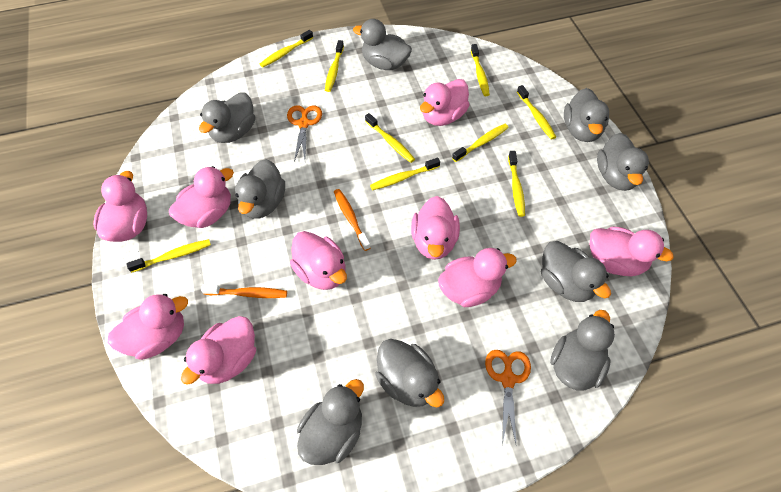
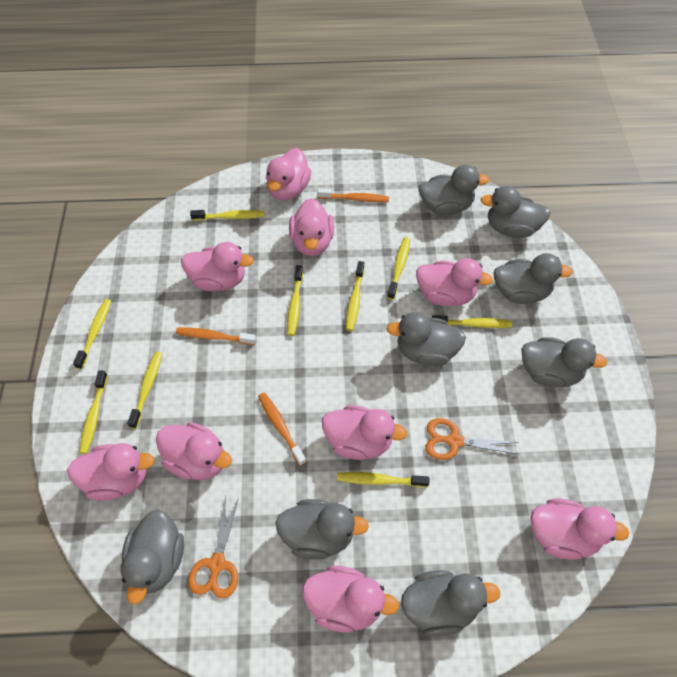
grey duck: [199,92,255,143] [235,159,285,219] [297,379,364,465] [353,19,412,70] [375,339,444,407] [541,241,611,302] [550,310,615,390] [564,88,609,142] [597,133,649,191] = 9 -> [120,510,184,604] [275,499,369,560] [386,312,466,366] [401,570,500,637] [419,165,489,215] [480,186,551,238] [493,253,573,304] [522,337,607,387] = 8
orange toothbrush: [201,284,287,298] [334,189,371,251] = 2 -> [176,327,256,345] [258,393,307,466] [317,188,389,202] = 3

